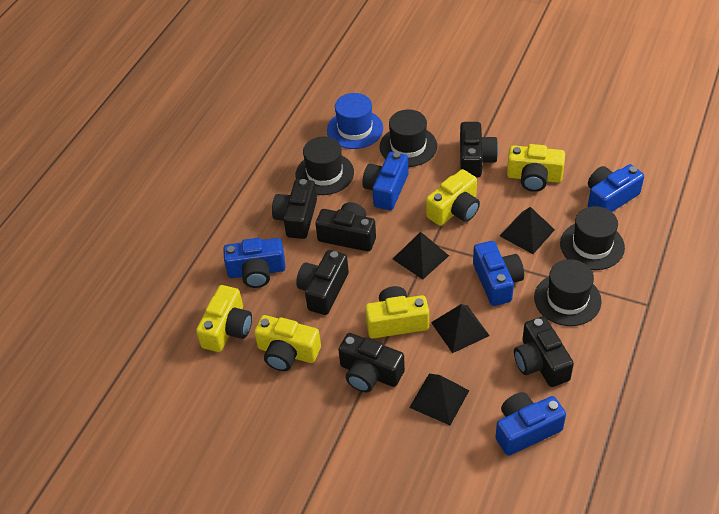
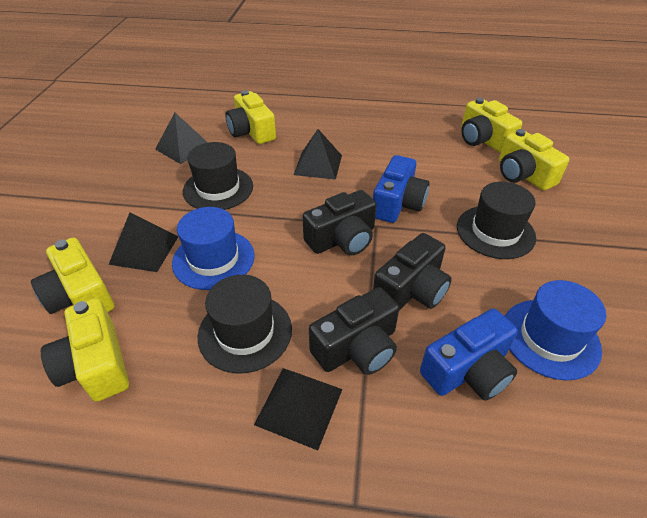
black camera: [272,179,317,239] [296,250,349,315] [315,202,376,251] [338,333,405,392] [460,122,498,178] [514,316,574,387] = 6 -> [302,190,377,255] [309,287,399,375] [373,233,452,310] = 3
black hat: [296,137,354,195] [380,110,437,167] [534,259,602,326] [560,206,625,270] = 4 -> [183,142,253,210] [198,275,292,373] [457,182,536,259] = 3
blue camera: [223,238,285,288] [362,152,409,210] [473,241,524,306] [496,392,566,456] [588,164,644,212] = 5 -> [373,155,429,223] [420,309,518,401] = 2
blue hat: [327,93,383,149] = 1 -> [172,207,255,290] [505,280,606,381] = 2

